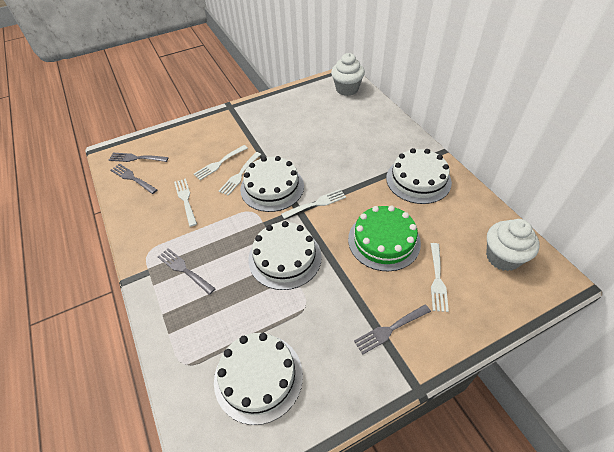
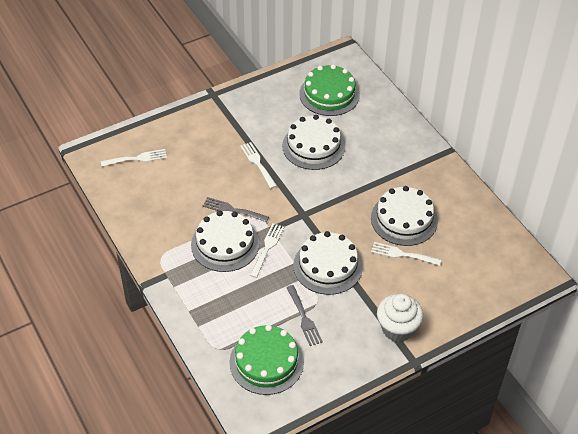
green cake: [348,206,421,271] = 1 -> [229,325,304,395] [299,64,360,116] = 2
grey fork: [109,153,169,162] [111,164,157,194] [158,248,216,295] [354,304,431,354] = 4 -> [203,197,269,222] [286,285,323,346] = 2
white cupcake: [331,53,365,96] [486,219,540,271] = 2 -> [377,294,423,342] = 1
white fork: [174,178,197,227] [194,145,248,180] [219,152,261,196] [281,189,346,219] [431,243,449,312] = 5 -> [101,149,167,166] [240,142,277,189] [250,223,285,278] [371,242,442,266] = 4

